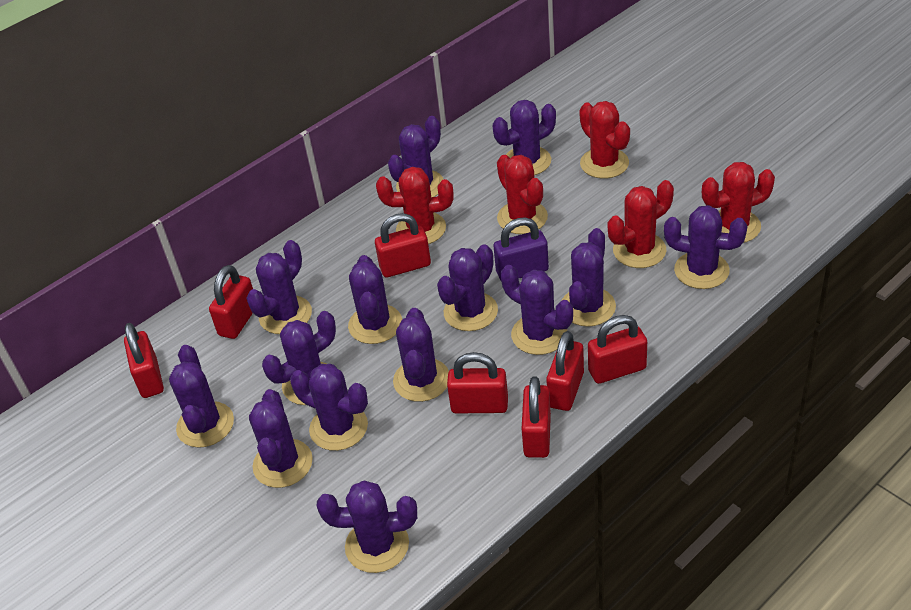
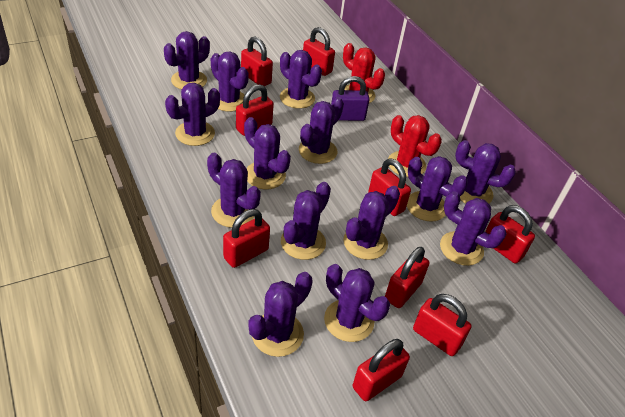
red cactus: [376,167,453,244] [497,155,548,234] [579,101,630,179] [608,180,674,268] [702,162,775,243] = 5 -> [343,43,385,103] [388,115,442,177] = 2
red padlock: [124,323,164,398] [209,265,253,339] [375,213,431,278] [447,352,508,413] [521,376,551,458] [546,331,584,411] [588,315,647,384] = 7 -> [223,209,270,268] [236,84,274,136] [241,36,273,86] [303,27,335,76] [353,339,410,401] [368,158,411,216] [385,247,430,308] [413,294,471,356] [485,205,535,263] = 9

